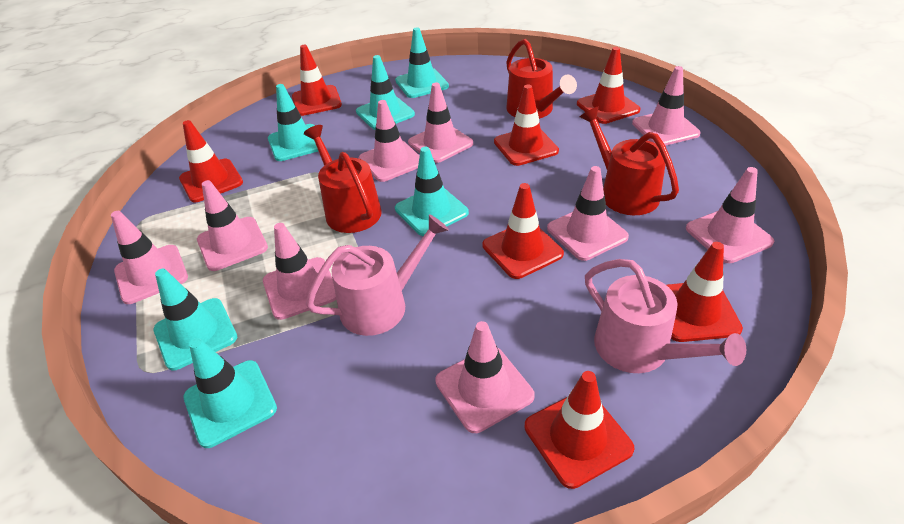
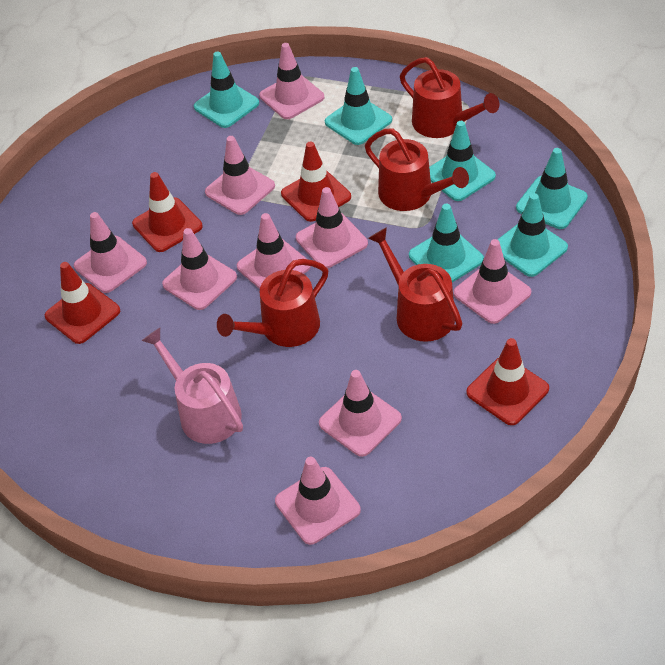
pink watering can: [306,214,449,336] [585,259,746,373] = 2 -> [142,328,243,444] = 1
red traffic cone: [179,120,243,202] [292,45,342,116] [483,183,564,279] [494,85,559,166] [525,371,634,489] [577,47,640,124] [667,242,743,342] = 7 -> [45,262,120,344] [132,172,203,252] [281,141,351,222] [466,338,549,425] = 4
red watering can: [304,125,382,233] [506,39,577,119] [580,107,679,215] = 3 -> [217,259,328,347] [365,128,469,211] [368,227,462,342] [400,57,499,138] = 4

